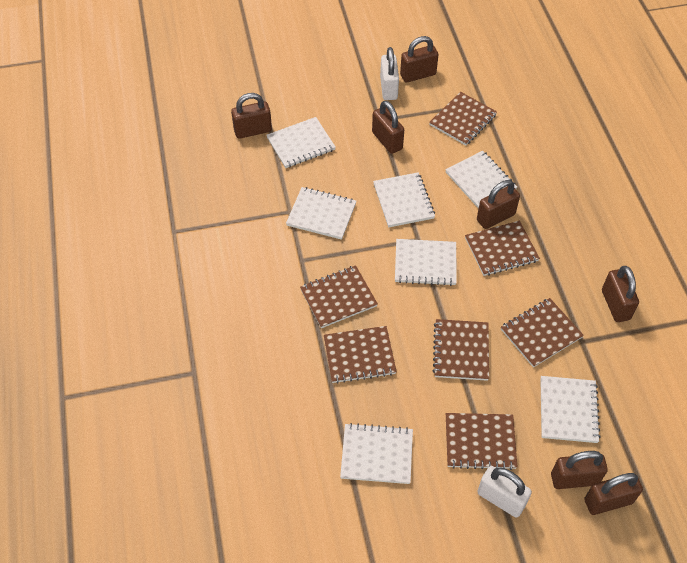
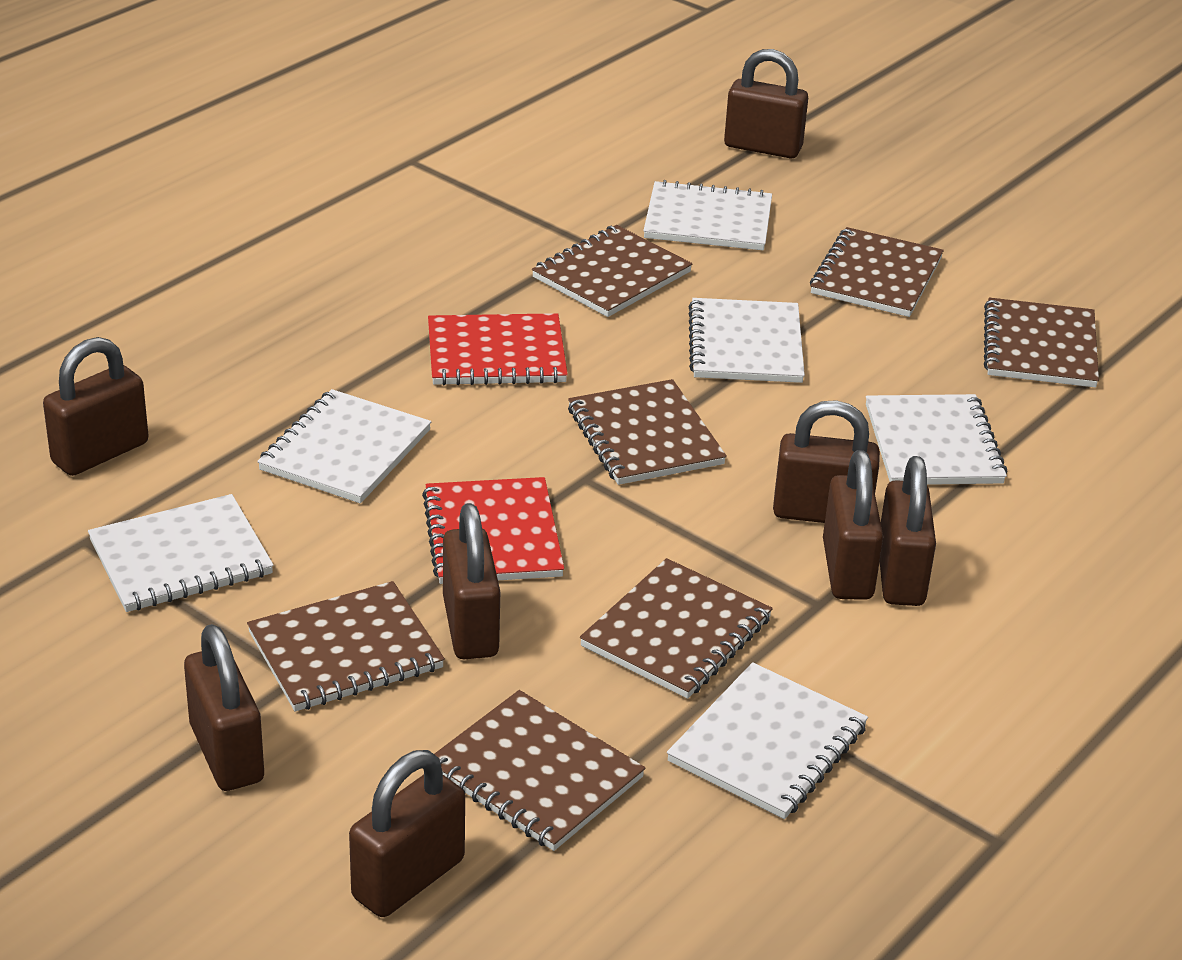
brown padlock: [231,93,272,139] [372,101,404,154] [400,36,439,82] [477,180,520,229] [551,451,608,489] [584,473,643,515] [602,266,639,322] = 7 -> [43,337,149,476] [184,624,264,791] [349,750,465,917] [443,503,500,659] [724,49,808,159] [773,400,880,523] [823,450,883,600] [880,456,936,606] = 8
red notebook: none = 0 -> [422,477,564,584] [428,313,568,385] = 2
white notebook: [266,117,336,168] [286,187,356,240] [340,423,413,484] [373,172,435,228] [395,239,457,286] [445,151,517,209] [540,376,600,443] = 7 -> [88,494,274,612] [257,389,431,503] [643,180,772,250] [667,662,868,819] [688,298,805,383] [866,394,1008,485] = 6
white padlock: [380,47,399,100] [477,466,532,518] = 2 -> none = 0

